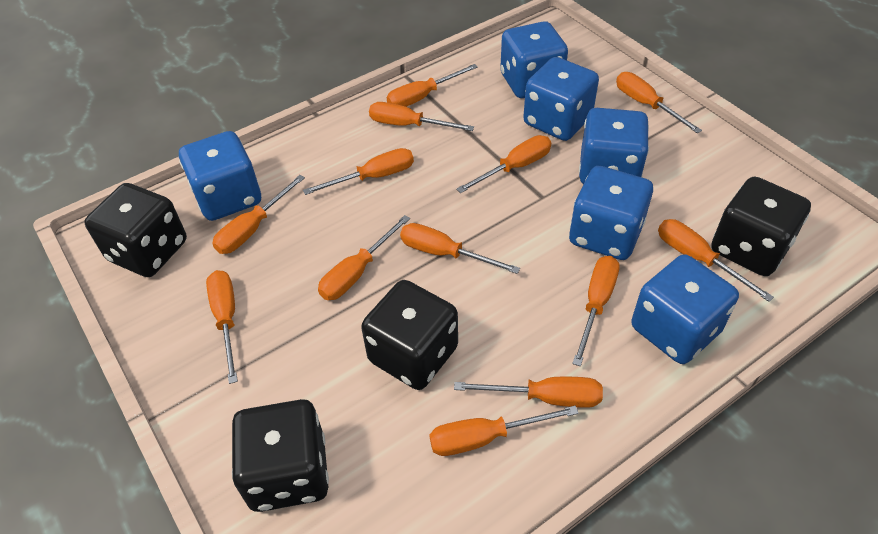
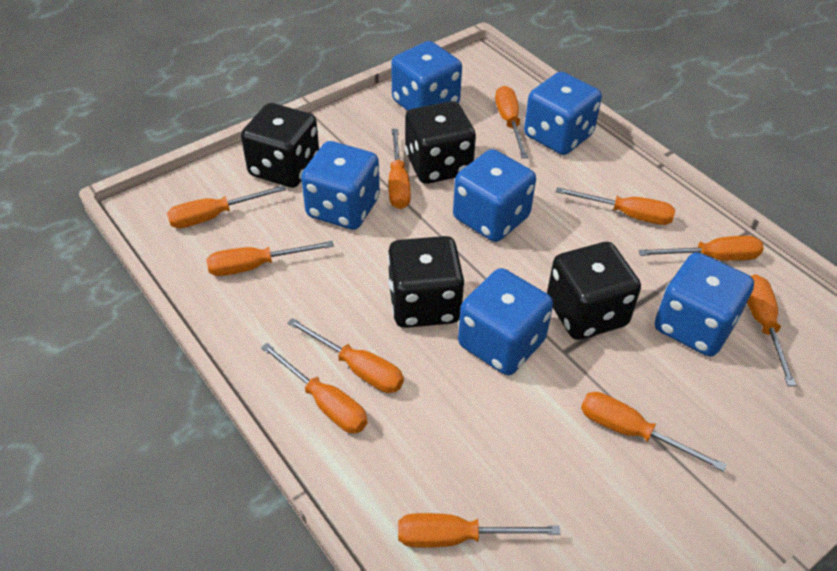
orange screwdriver: [206,270,238,384] [212,175,305,254] [303,148,414,195] [318,215,410,300] [369,102,474,131] [387,64,478,107] [400,223,520,274] [429,406,579,456] [454,377,603,408] [456,135,551,193] [572,256,620,366] [616,72,702,133] [658,219,774,302] = 13 -> [167,185,286,228] [207,241,334,276] [261,343,367,433] [287,318,404,393] [389,129,411,209] [398,513,560,548] [495,86,528,159] [556,187,675,225] [581,392,727,472] [638,236,764,261] [747,275,796,386] = 11

